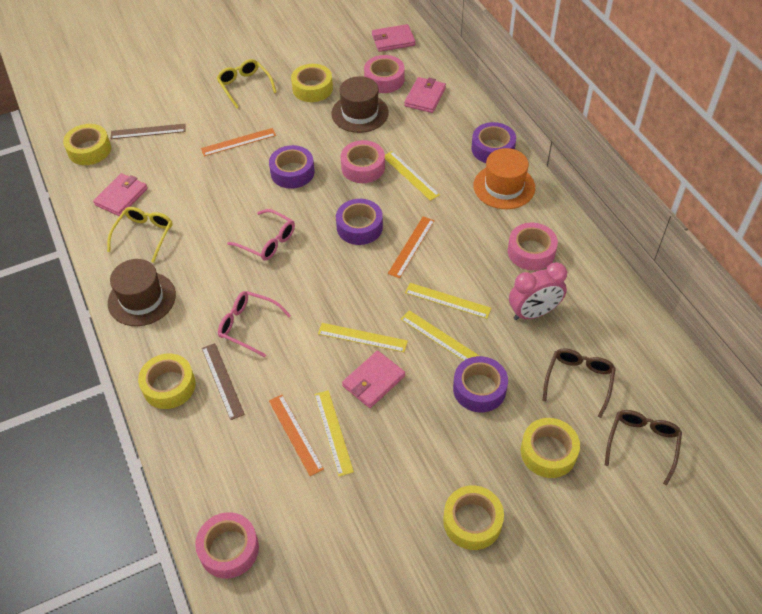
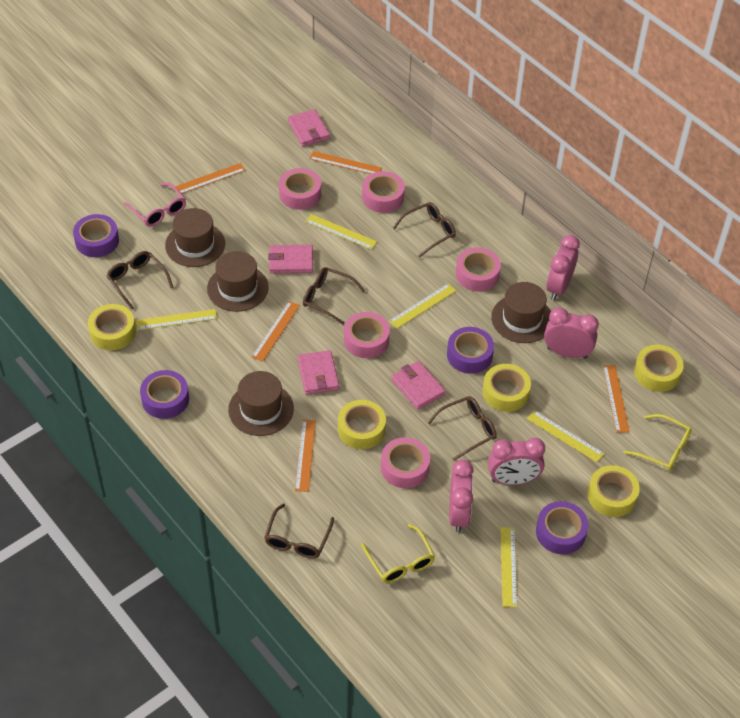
brown glasses: [543,349,616,418] [605,410,682,485] = 2 -> [106,251,174,310] [264,503,334,559] [303,267,365,325] [393,202,456,258] [427,396,497,461] = 5
brown hat: [108,259,176,326] [332,76,389,133] = 2 -> [165,208,225,267] [207,251,269,312] [228,371,294,436] [491,282,551,343] = 4
brown ruler: [111,124,186,139] [202,343,245,420] = 2 -> none = 0
orange hat: [473,148,535,209] = 1 -> none = 0
orange ruler: [201,128,276,156] [269,395,324,476] [388,216,435,278] = 3 -> [175,163,246,194] [252,301,300,362] [295,420,316,492] [309,151,382,174] [603,365,630,433] = 5
pink clock: [509,262,567,320] = 1 -> [449,460,474,533] [488,438,545,485] [544,307,599,359] [546,235,580,300] = 4
pink glasses: [218,291,291,357] [227,209,295,261] = 2 -> [124,183,186,227] = 1
pink tape: [195,512,259,579] [341,140,385,183] [364,55,405,93] [508,223,558,271] = 4 -> [279,168,321,210] [344,312,390,358] [362,171,405,213] [381,437,430,488] [456,247,501,291] = 5

